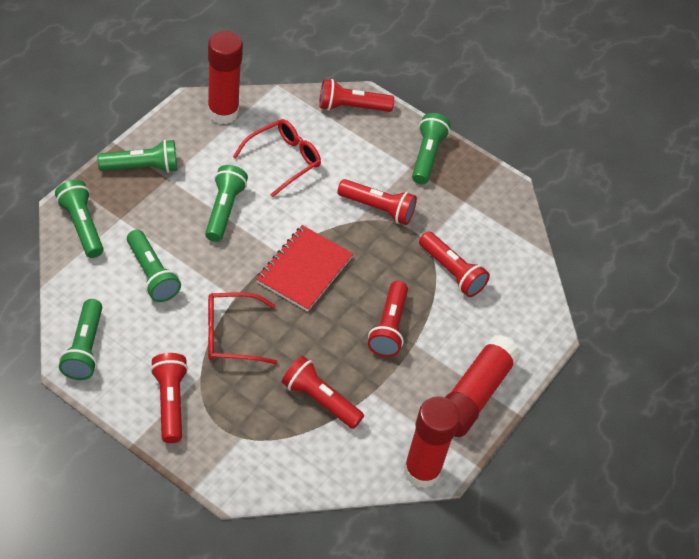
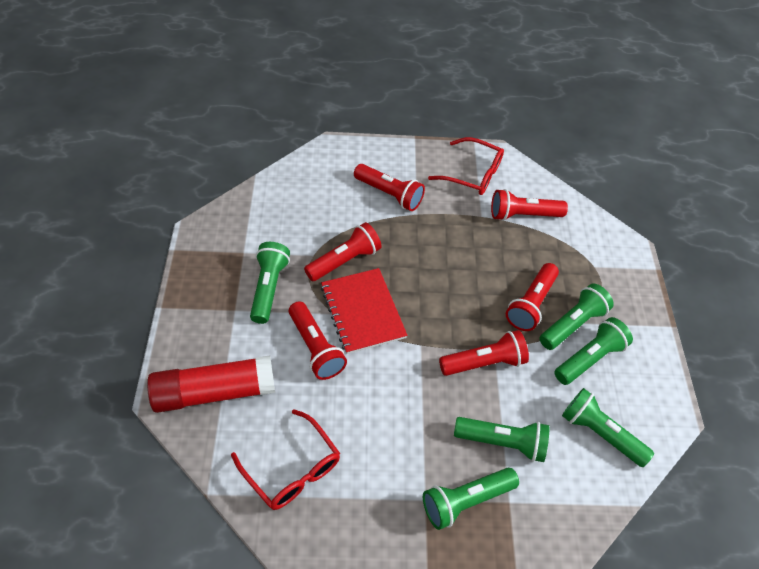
red glue stick: [208,31,243,124] [404,397,460,488] [445,335,521,437] = 3 -> [147,355,275,413] = 1

